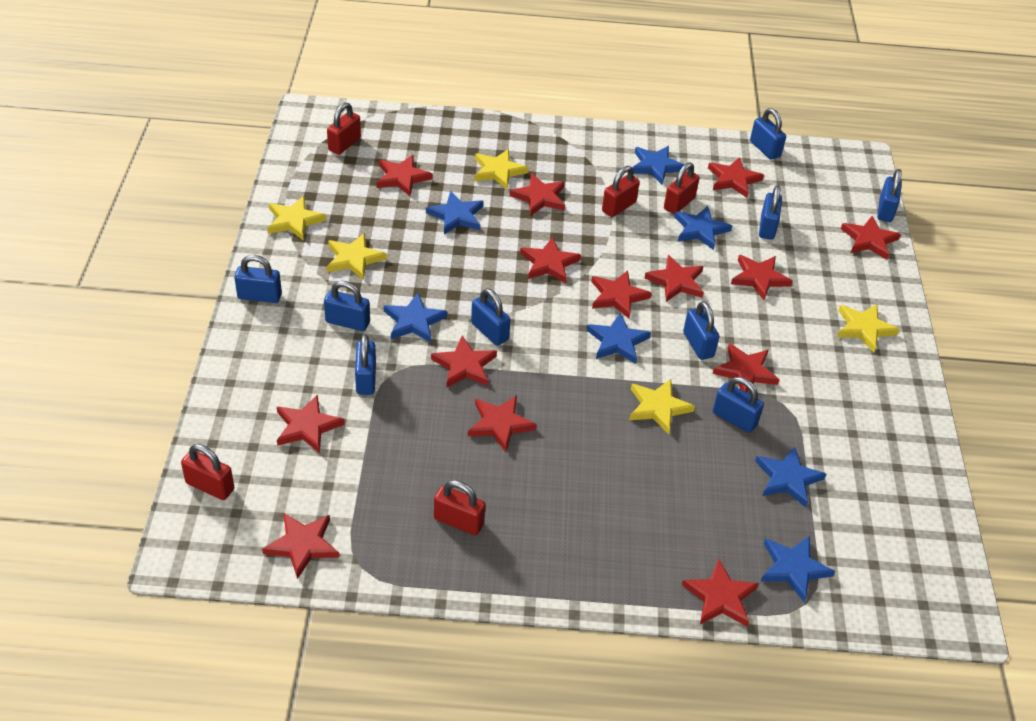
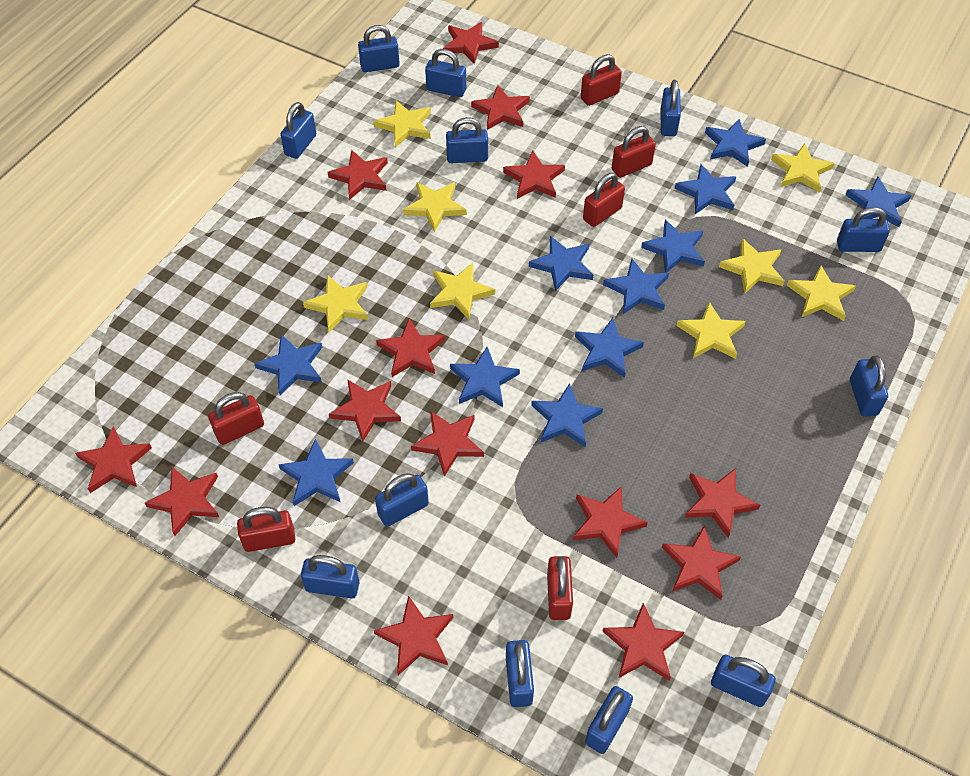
blue padlock: [234,255,282,303] [324,281,370,331] [355,334,376,395] [471,288,510,346] [683,301,719,360] [713,377,764,433] [750,108,786,160] [759,185,782,240] [877,169,902,222] = 9 -> [280,102,316,159] [301,555,359,599] [358,25,400,72] [375,473,429,527] [425,49,466,97] [446,117,488,163] [506,640,534,707] [585,686,633,754] [661,80,681,136] [711,655,776,707] [837,207,890,252] [850,355,888,417] = 12
blue star: [384,293,448,343] [426,191,484,234] [587,312,651,364] [632,146,685,185] [674,206,732,250] [755,446,826,507] [761,536,835,602] = 7 -> [254,334,322,396] [278,439,354,506] [450,347,520,407] [529,236,593,291] [531,383,603,447] [575,318,644,378] [603,259,669,314] [641,220,705,273] [675,164,736,214] [705,119,766,167] [845,177,911,227] = 11
red padlock: [181,444,234,500] [327,103,361,155] [434,480,486,535] [602,166,640,217] [664,162,700,214] = 5 -> [208,392,264,445] [237,507,295,552] [547,556,573,620] [581,54,622,106] [583,173,625,227] [612,126,656,178] = 6
yellow star: [267,196,326,241] [327,233,387,280] [474,149,529,190] [629,379,695,434] [837,304,900,352] = 5 -> [303,275,368,332] [373,100,431,147] [403,182,467,232] [430,263,495,319] [676,302,746,359] [719,238,785,294] [771,143,835,193] [787,265,856,321] = 8

